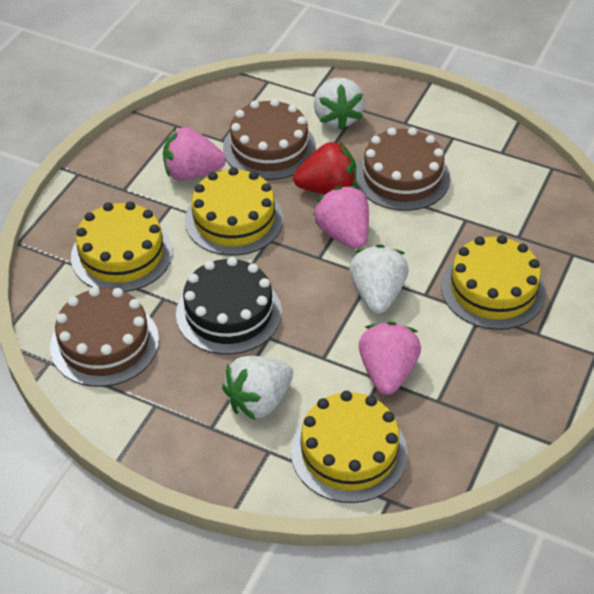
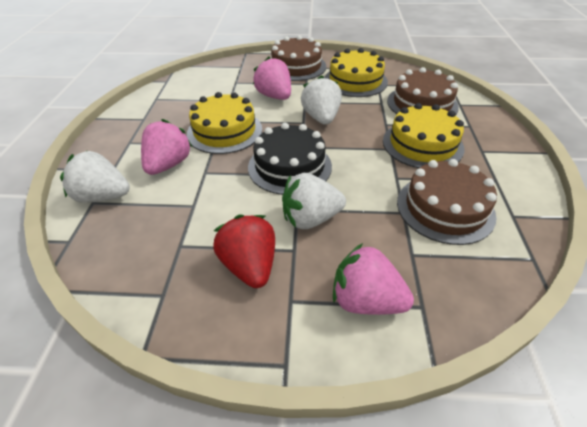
yellow cake: [71,201,173,292] [185,167,283,256] [291,391,408,503] [441,235,546,330] = 4 -> [187,92,262,154] [324,48,388,97] [383,103,465,168] = 3

